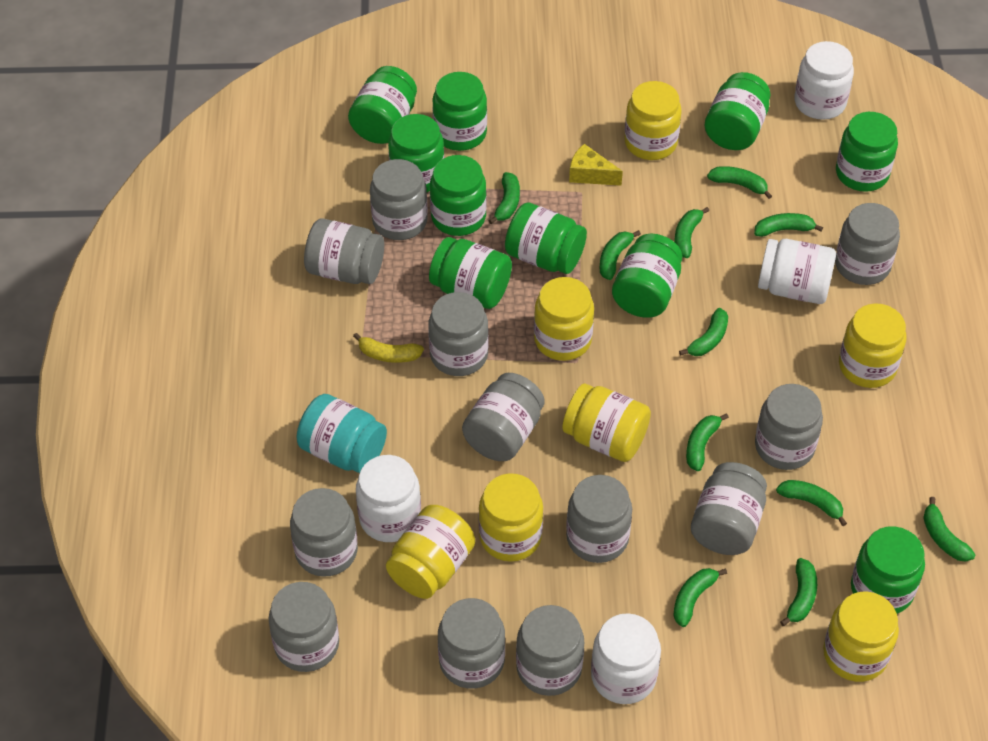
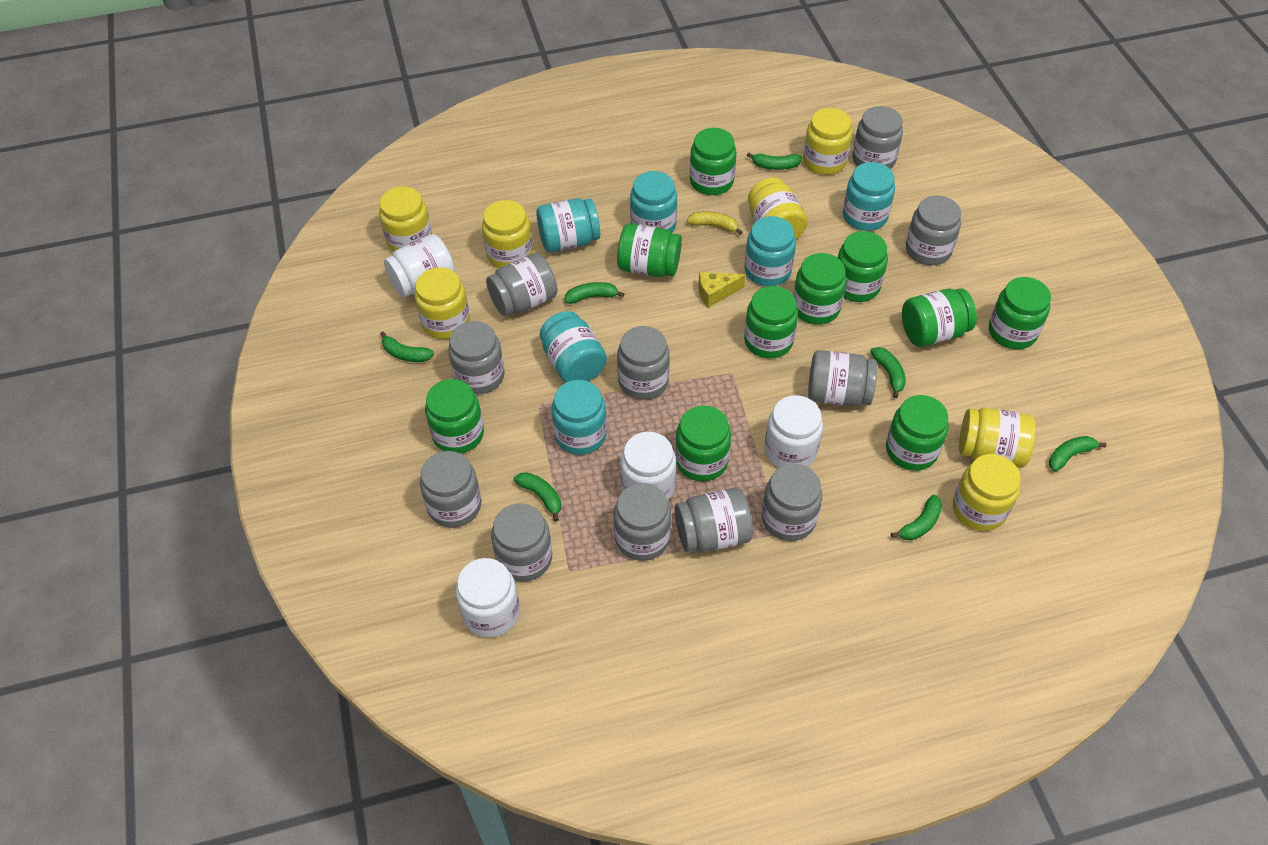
green banana: [489,172,520,224] [600,230,641,280] [673,568,727,627] [674,207,709,258] [679,308,728,356] [686,413,729,471] [707,166,772,199] [754,213,823,237] [776,480,847,526] [780,558,817,626] [923,497,975,562] = 11 -> [380,332,434,362] [514,472,561,522] [564,282,624,304] [747,152,802,170] [870,347,906,398] [891,495,942,540] [1049,436,1106,472] = 7
grey jar: [268,582,339,672] [290,488,358,577] [304,218,384,284] [370,159,428,240] [428,292,489,376] [438,598,505,689] [462,373,545,461] [516,605,584,696] [566,475,632,563] [691,462,767,555] [755,384,823,470] [835,203,900,285] = 12 -> [420,451,481,528] [448,321,505,394] [486,253,558,316] [491,504,552,582] [614,483,671,561] [617,326,670,400] [675,488,753,552] [762,464,822,541] [808,350,877,406] [852,106,903,169] [906,196,961,265] = 11
turquoise jar: [297,394,387,473] = 1 -> [536,198,600,252] [540,311,607,383] [552,380,607,455] [630,171,677,232] [744,216,796,286] [843,162,895,231] = 6

